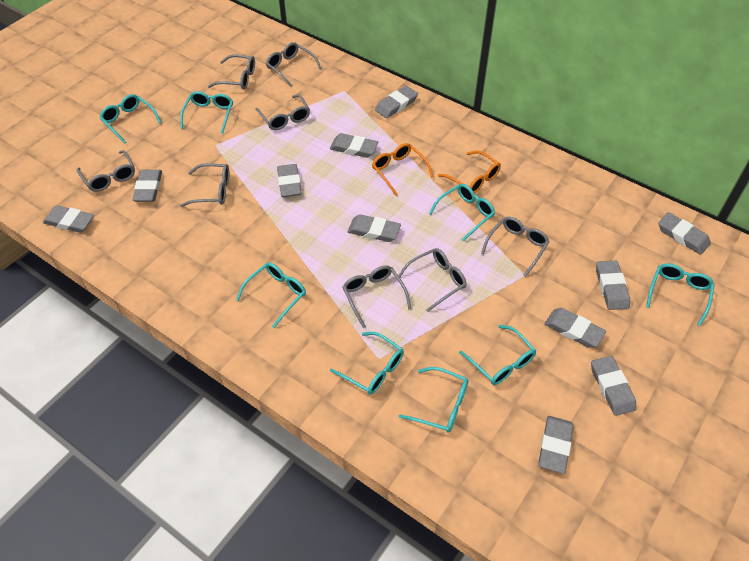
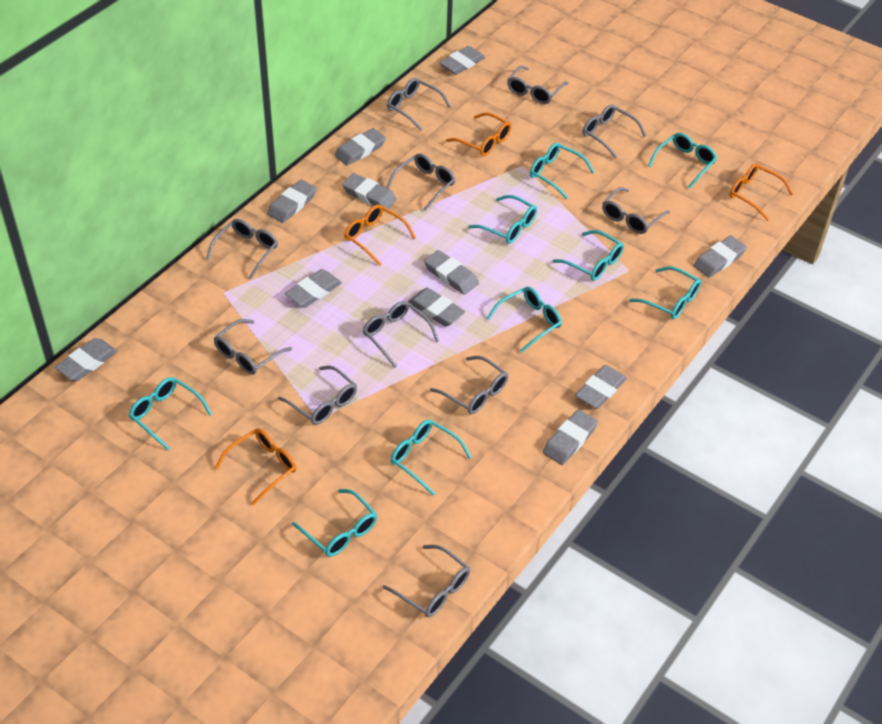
grey glasses: [77,150,135,192] [180,163,229,207] [208,54,255,89] [255,94,310,130] [266,42,322,87] [343,265,411,328] [398,248,466,312] [481,217,550,277] = 8 -> [206,219,278,280] [214,319,292,375] [278,366,357,425] [363,301,439,368] [382,545,470,618] [386,153,455,211] [387,78,451,131] [430,356,508,414] [507,66,568,104] [583,104,647,159] [602,187,670,234] = 11
orange glasses: [372,143,434,196] [438,150,501,193] = 2 -> [215,428,297,506] [344,205,416,266] [446,112,511,156] [730,163,794,221] = 4
turquoise glasses: [99,94,162,144] [180,91,233,134] [236,263,306,328] [330,332,404,394] [399,367,468,433] [429,184,495,242] [459,325,536,385] [646,263,715,326] = 8 -> [129,377,212,451] [292,489,377,557] [391,420,472,496] [468,195,537,244] [487,287,562,352] [530,143,594,199] [553,230,624,281] [629,266,701,319] [648,133,717,189] = 9

